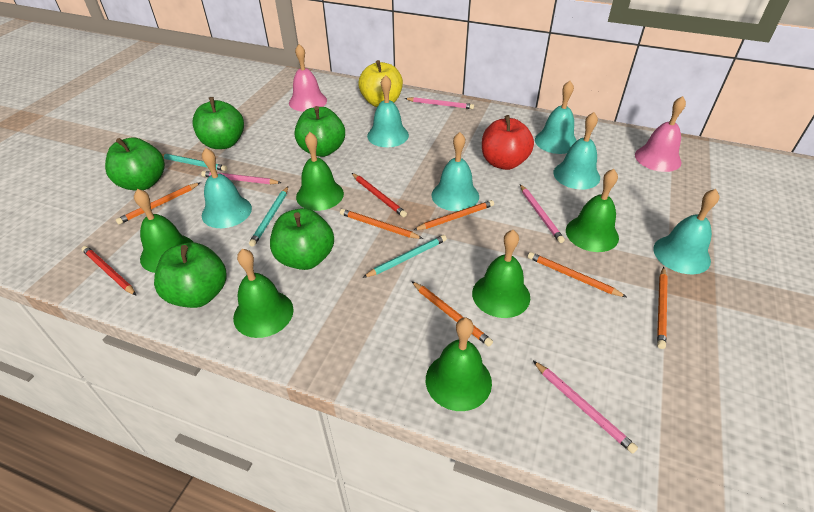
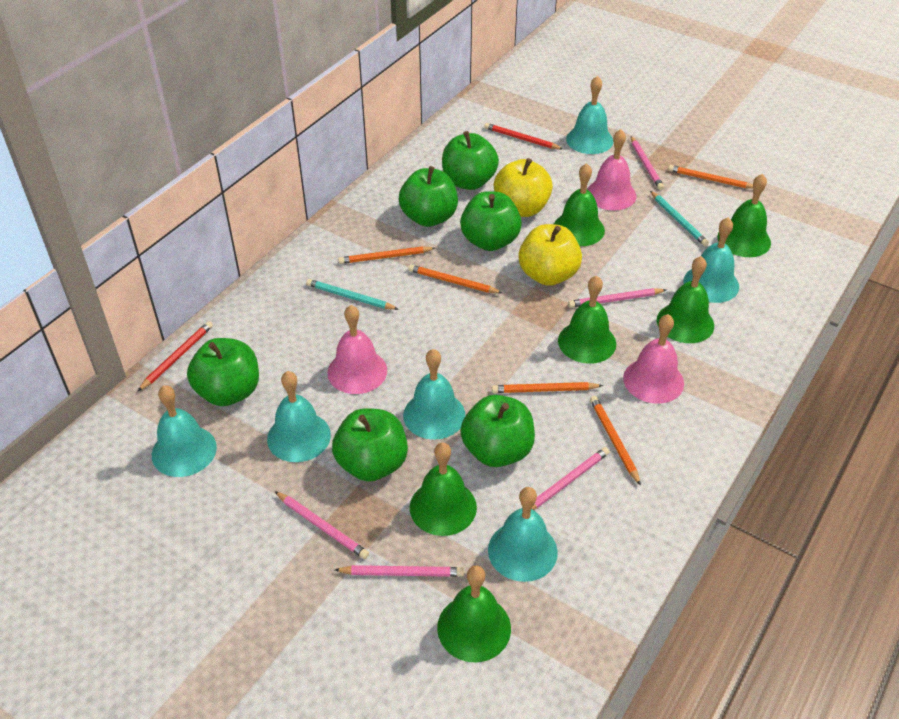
green apple: [105,137,165,190] [154,242,227,308] [193,97,244,149] [270,208,334,270] [294,106,345,157] = 5 -> [187,338,259,406] [332,408,408,482] [399,166,458,227] [442,131,499,190] [460,191,522,251] [460,395,535,467] = 6
orange pencil: [116,182,201,225] [340,209,423,239] [411,281,493,346] [414,200,494,230] [528,252,627,297] [657,267,668,349] = 6 -> [338,246,435,264] [408,265,502,293] [492,382,603,393] [590,396,641,486] [668,165,753,189] = 5
pink bell: [289,44,327,112] [635,96,686,172] = 2 -> [327,305,387,394] [587,129,636,211] [623,314,684,404] = 3
pink pencil: [201,171,281,184] [405,97,474,109] [520,184,565,243] [533,361,638,454] = 4 -> [274,491,369,559] [335,565,464,577] [532,447,609,510] [568,288,666,308] [631,136,664,190] = 5
red apple: [482,115,534,170] = 1 -> none = 0
turquoise pencil: [162,154,227,171] [249,186,288,247] [363,235,447,278] = 3 -> [306,279,399,310] [650,191,709,246] = 2
yellow apple: [358,60,403,107] = 1 -> [494,158,553,217] [518,224,582,286] = 2

